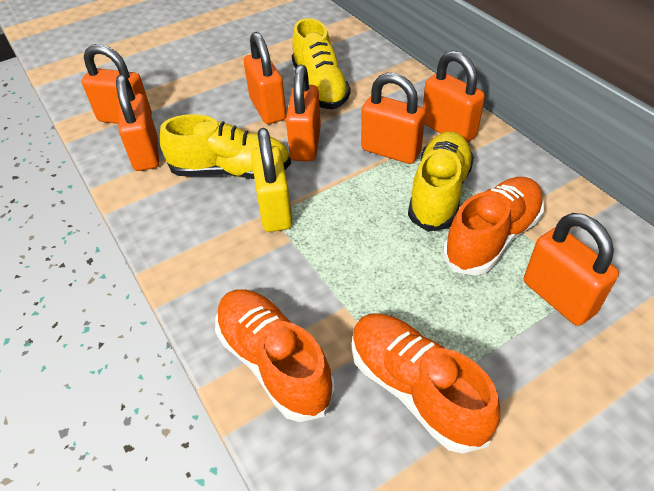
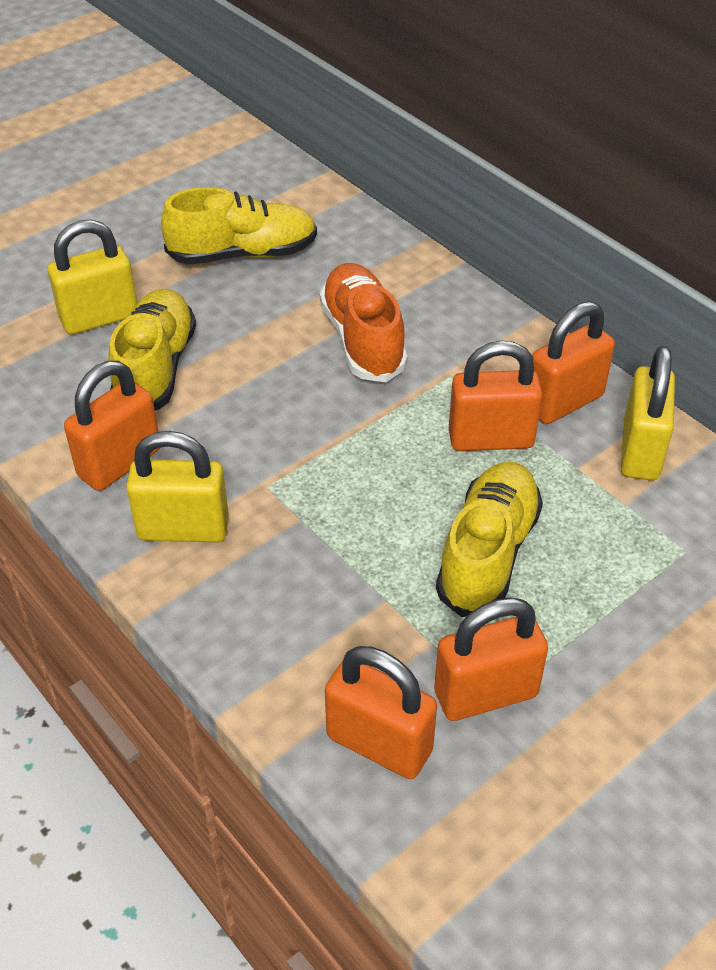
orange padlock: [81,44,152,124] [116,75,159,171] [244,32,287,124] [286,65,321,161] [361,73,426,164] [423,50,485,143] [524,213,619,326] = 7 -> [64,361,160,491] [325,646,437,779] [434,597,548,721] [449,340,542,451] [532,301,615,424] = 5
orange shoe: [215,289,335,422] [351,313,500,454] [443,177,544,276] = 3 -> [320,263,408,382] = 1
yellow padlock: [251,128,292,232] = 1 -> [48,220,137,335] [126,431,229,542] [621,346,675,481] = 3

